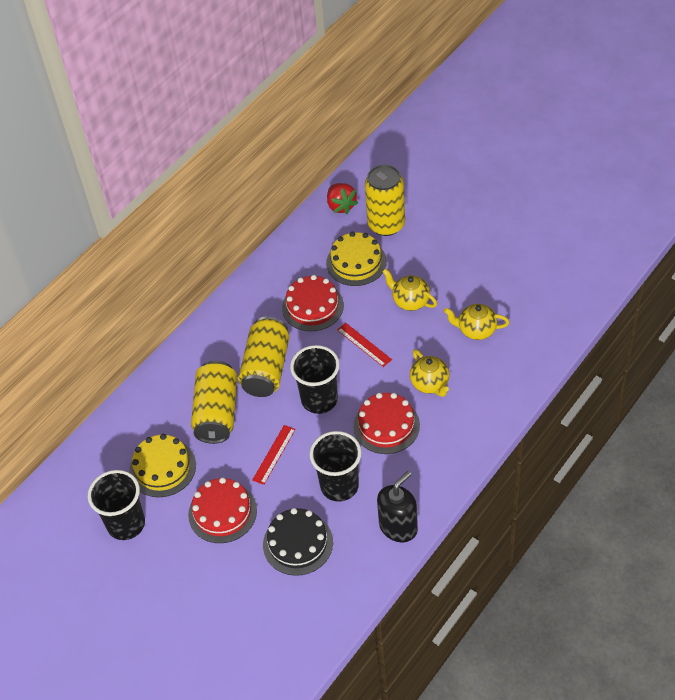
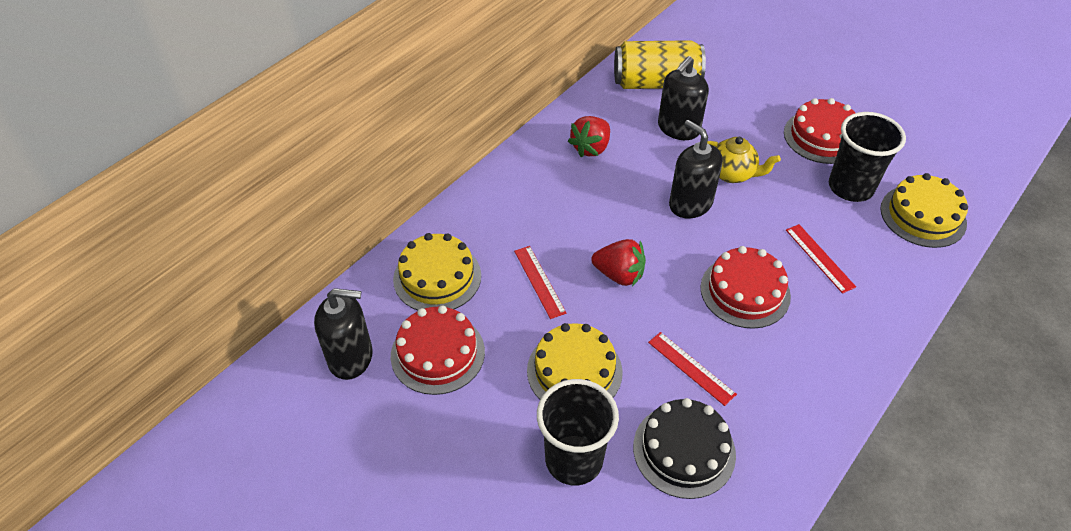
black cup: [88,470,145,540] [290,345,340,414] [309,431,362,502] = 3 -> [537,379,619,486] [829,112,906,202] = 2
black soap dispenser: [377,471,418,542] = 1 -> [314,288,373,380] [658,56,709,140] [669,120,723,218] = 3
red ruler: [252,425,296,485] [337,323,392,367] = 2 -> [514,246,566,319] [648,332,737,406] [786,224,856,294] = 3
red strawberry: [327,183,358,214] = 1 -> [568,116,610,157] [591,239,646,287] = 2
yellow cake: [129,434,196,497] [326,232,387,286] = 2 -> [393,233,481,310] [527,323,623,400] [880,173,968,248] = 3
yellow can: [191,361,237,444] [238,316,289,397] [365,165,405,236] = 3 -> [614,40,706,89] = 1
yellow teapot: [382,268,437,311] [410,349,449,397] [444,304,510,340] = 3 -> [707,137,781,183] = 1

